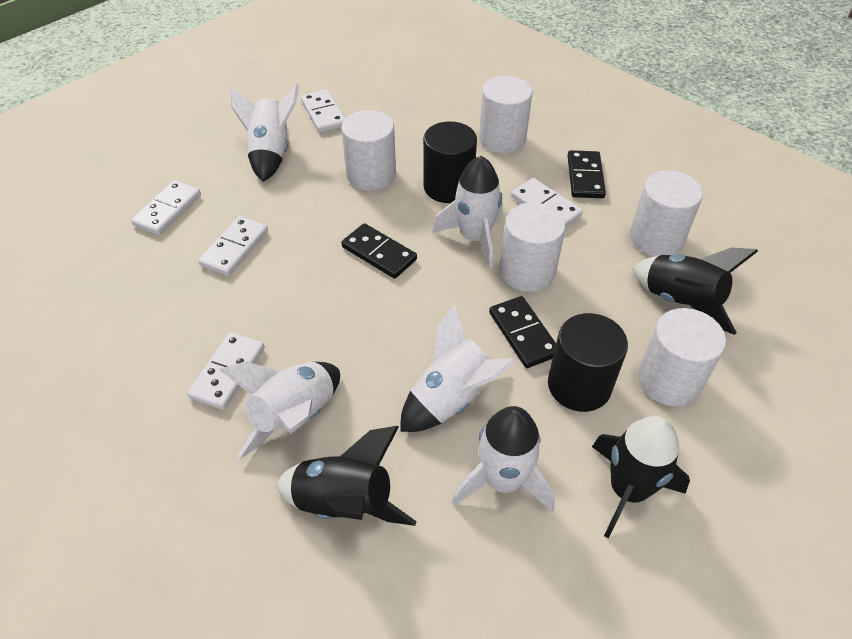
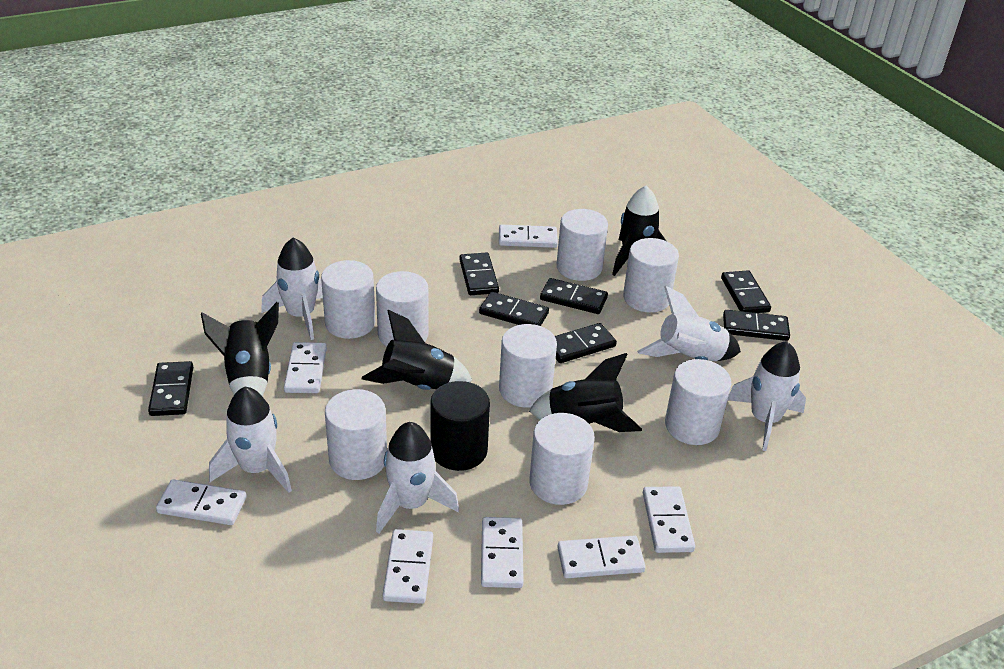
black cylinder: [423,121,477,203] [548,313,628,412] = 2 -> [431,381,490,471] = 1
black domino: [341,223,417,279] [489,296,556,368] [568,150,606,198] = 3 -> [148,361,193,416] [459,253,499,295] [479,292,549,326] [540,278,608,314] [555,323,617,363] [721,270,771,313] [723,310,790,341] = 7
black rocket: [276,426,417,526] [592,416,690,538] [632,248,758,335] = 3 -> [201,302,279,396] [362,309,472,390] [529,353,642,432] [612,186,666,276] = 4
white cylinder: [341,110,396,191] [479,76,533,153] [500,203,566,292] [630,171,703,256] [638,308,726,406] = 5 -> [321,260,375,339] [325,389,387,480] [376,271,429,346] [499,324,557,408] [529,413,595,505] [556,209,608,281] [623,238,679,313] [665,359,731,445] = 8
white domino: [131,180,201,235] [187,332,265,410] [198,216,268,276] [301,89,345,133] [511,178,583,227] = 5 -> [156,479,246,525] [284,342,327,393] [382,529,433,604] [481,517,524,588] [499,224,558,248] [557,535,646,578] [643,486,695,553] = 7

